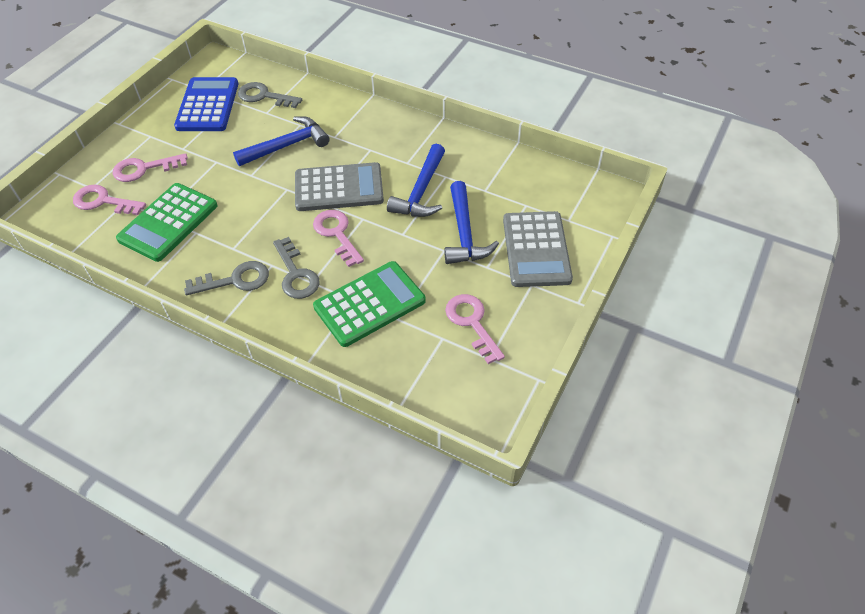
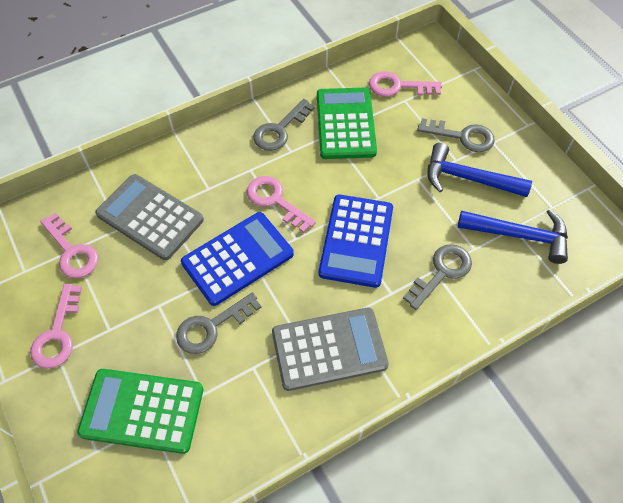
blue calculator: [174,77,238,131] = 1 -> [181,212,294,306] [319,195,393,288] = 2
blue hammer: [233,116,330,166] [387,144,445,217] [444,181,499,264] = 3 -> [427,143,532,197] [458,209,568,264] = 2
grey key: [184,261,269,295] [238,82,302,108] [273,237,320,299] = 3 -> [176,292,261,354] [253,99,315,151] [403,244,472,310] [417,118,495,152] = 4

